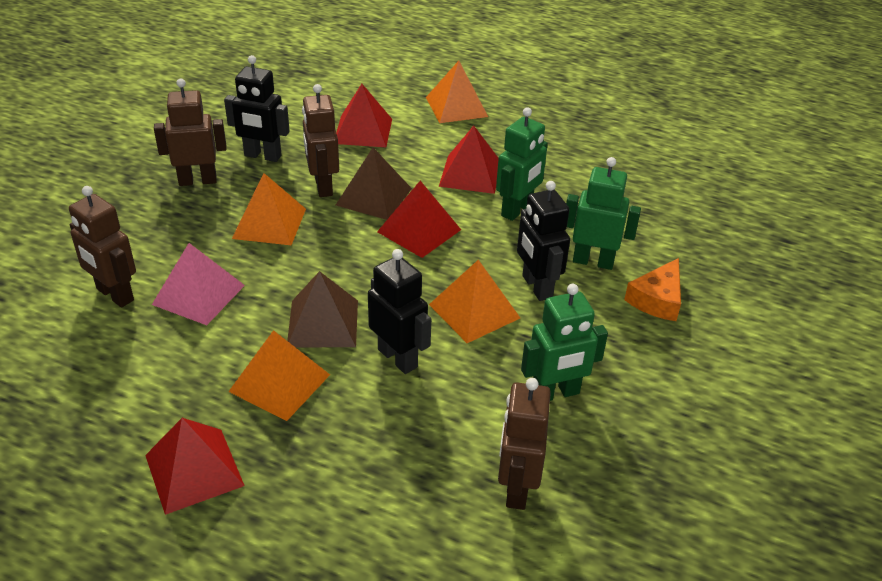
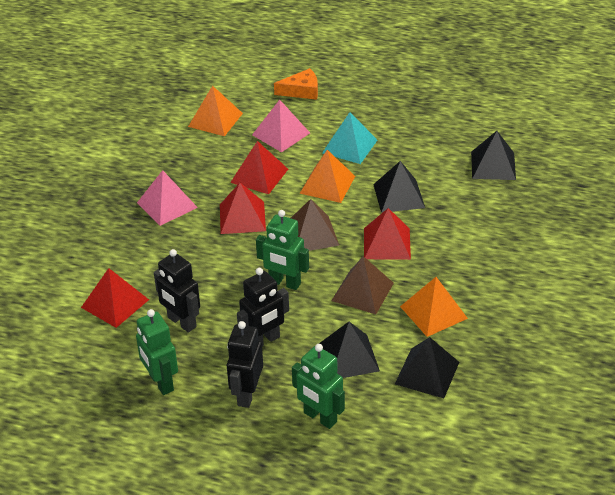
black pyramid: none = 0 -> [319,322,380,378] [373,161,425,213] [395,337,459,398] [471,131,516,180] = 4
brown robot: [69,186,136,308] [154,78,227,186] [302,84,339,197] [498,378,551,510] = 4 -> none = 0
orange pyramid: [228,330,330,421] [232,173,306,245] [426,61,488,123] [429,260,520,343] = 4 -> [188,85,243,136] [300,150,355,203] [400,277,468,337] = 3
pink pyramid: [152,243,245,325] = 1 -> [137,170,198,226] [252,100,310,152] = 2
turquoise pyramid: none = 0 -> [322,112,377,164] = 1

